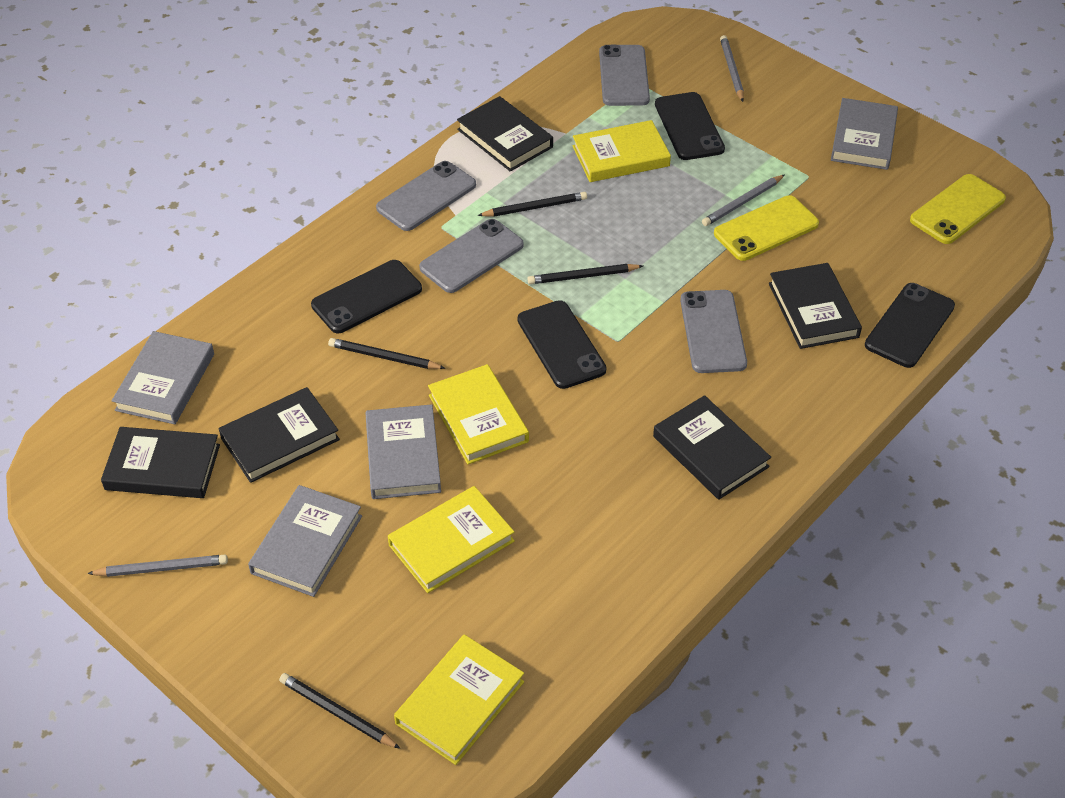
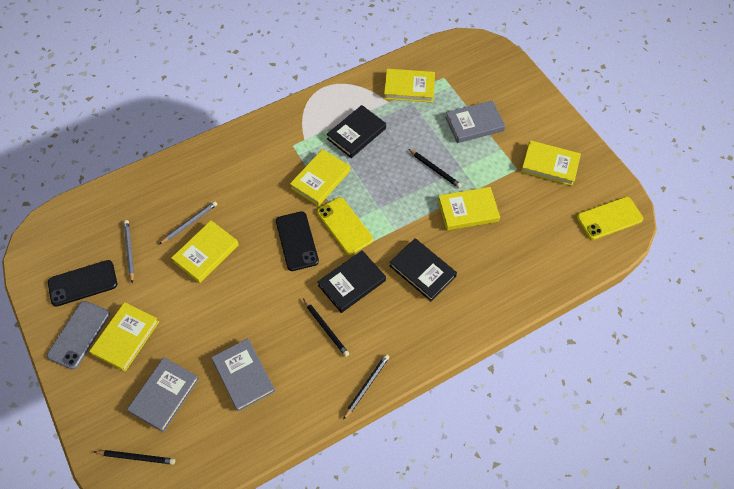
black book: [101,427,220,498] [219,387,340,483] [457,96,553,172] [653,395,771,500] [769,263,862,349] = 5 -> [318,250,386,313] [327,105,386,158] [390,238,457,301] = 3
black phone: [311,260,422,333] [518,300,607,389] [655,92,725,160] [865,283,955,368] = 4 -> [48,260,117,306] [276,211,319,271] = 2
grey book: [112,331,214,424] [248,485,362,597] [365,404,441,499] [831,98,898,170] = 4 -> [127,357,199,432] [211,338,276,412] [445,100,505,143] = 3
grey pencil: [87,555,228,577] [702,175,784,226] [720,35,744,102] = 3 -> [124,220,134,283] [159,201,217,244] = 2
grey phone: [376,161,476,231] [419,219,524,293] [599,45,650,106] [680,290,747,373] = 4 -> [47,301,110,370] = 1
yellow book: [388,486,515,593] [394,635,524,765] [428,364,529,464] [573,120,671,182] = 4 -> [89,302,159,372] [171,220,239,283] [290,149,350,206] [384,69,435,103] [438,187,500,230] [521,140,581,186] = 6

